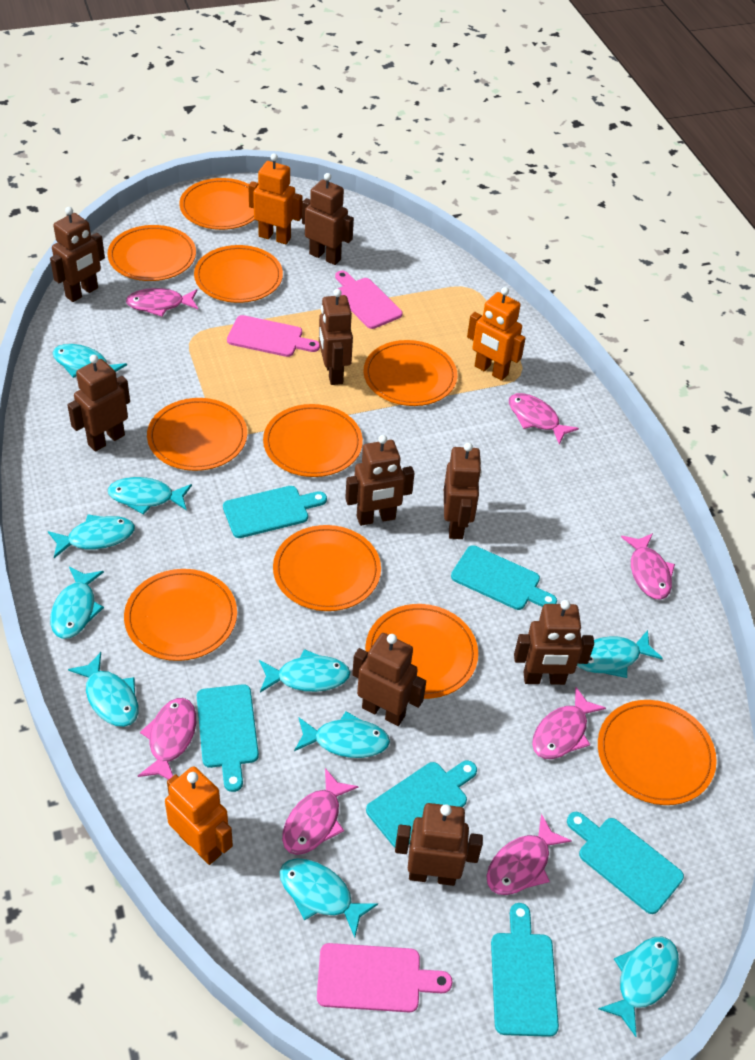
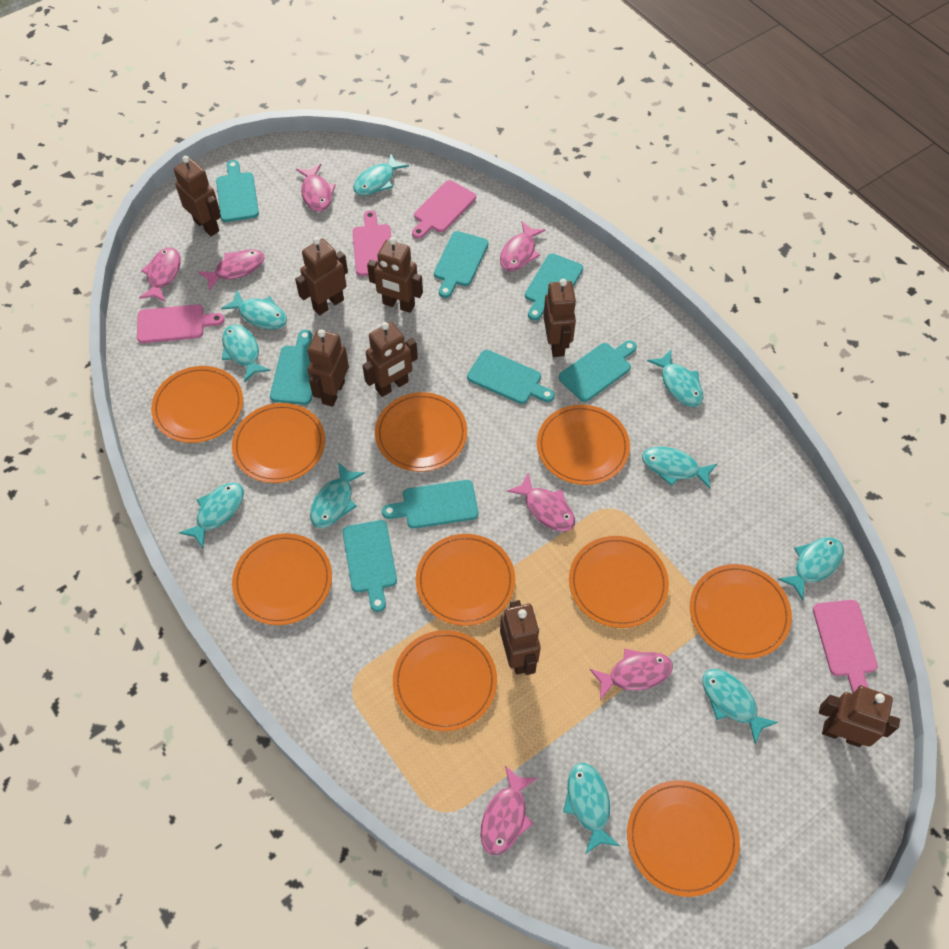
brown robot: [50,207,105,302] [67,355,130,451] [302,173,354,265] [319,289,353,385] [345,435,415,526] [352,633,426,726] [395,803,483,886] [444,442,482,539] [514,600,594,685] = 9 -> [174,156,221,236] [295,237,348,315] [308,329,349,407] [362,322,418,397] [367,237,423,313] [500,600,541,675] [543,279,576,357] [819,686,900,747] = 8
orange robot: [165,766,233,865] [248,154,302,244] [467,287,526,381] = 3 -> none = 0
pink cutting board: [227,315,320,357] [317,943,452,1012] [335,271,402,329] = 3 -> [137,304,225,343] [352,210,391,276] [412,180,476,239] [813,600,878,693] = 4
turquoise cutting board: [197,684,259,792] [223,486,327,538] [366,761,477,847] [451,545,557,610] [491,903,559,1037] [567,812,684,914] = 6 -> [216,160,259,222] [270,330,313,405] [343,520,397,612] [382,480,478,529] [434,231,489,298] [467,350,555,404] [525,253,583,321] [559,340,637,402] = 8

